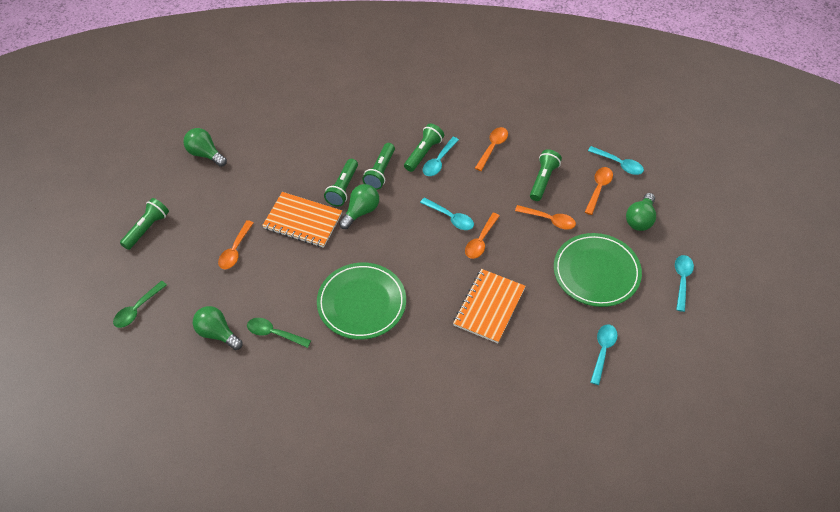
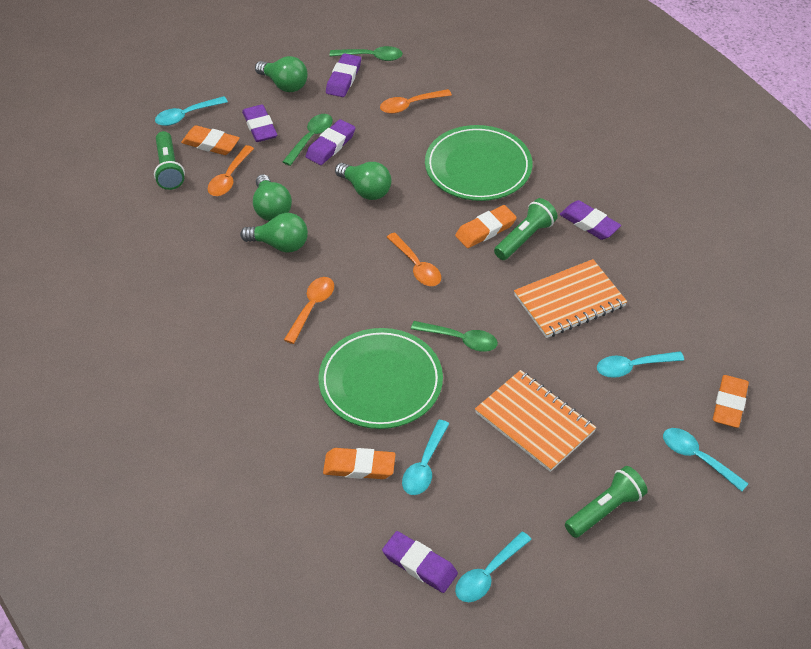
green flashlight: [120,198,169,250] [324,159,358,207] [362,143,395,190] [404,124,444,172] [530,149,562,201] = 5 -> [154,131,185,190] [494,198,558,260] [565,466,648,538] = 3
green spoon: [113,281,167,328] [247,318,311,348] = 2 -> [283,114,333,166] [330,46,403,61] [411,321,498,352] = 3
orange eraser: none = 0 -> [181,125,240,155] [323,448,396,479] [455,205,517,248] [713,375,749,428] = 4
orange spoon: [218,220,253,269] [465,213,500,259] [475,127,508,171] [515,205,576,229] [585,167,613,215] = 5 -> [208,145,254,196] [284,277,334,344] [380,89,452,114] [387,233,441,286] = 4
purple eraser: none = 0 -> [242,105,277,142] [305,119,355,165] [326,53,361,97] [382,531,458,593] [560,200,621,240] = 5

